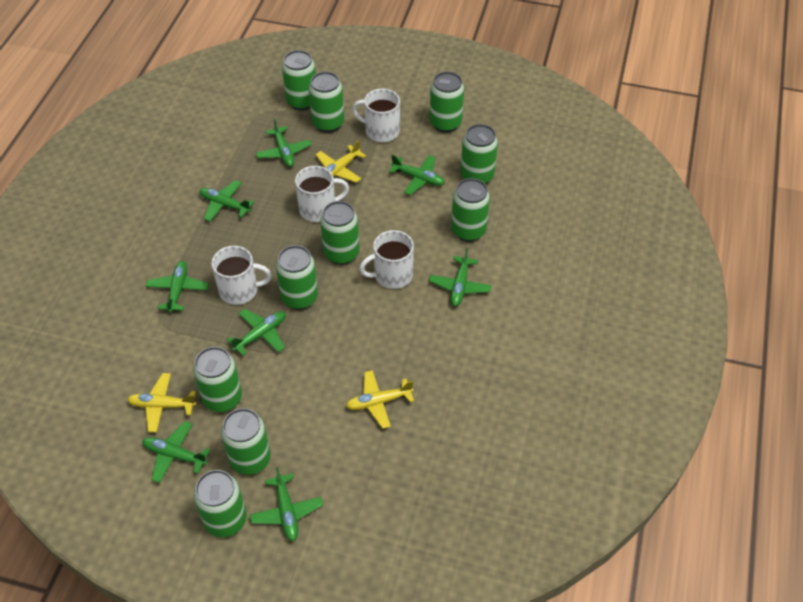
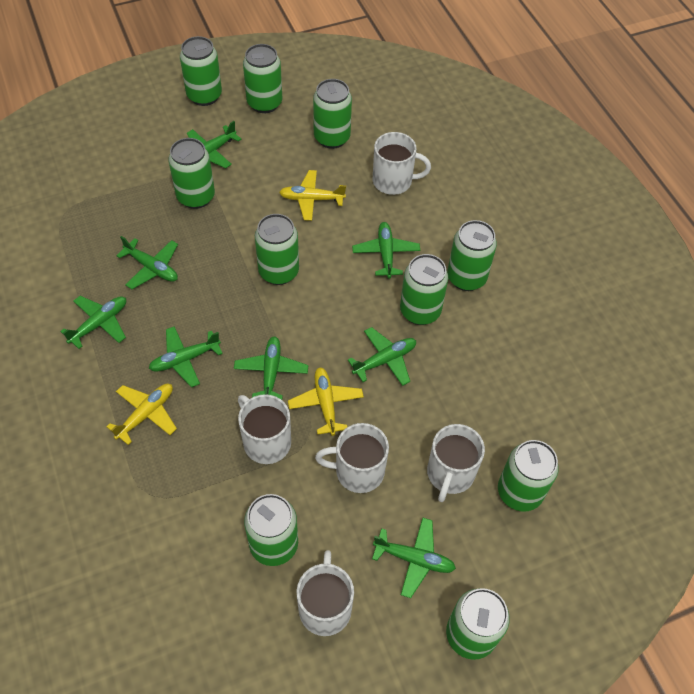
white mug: [211,246,272,305] [295,166,349,222] [352,89,400,142] [359,230,414,289] = 4 -> [238,394,291,464] [296,550,354,636] [315,423,389,493] [373,132,431,195] [427,424,485,502] = 5

